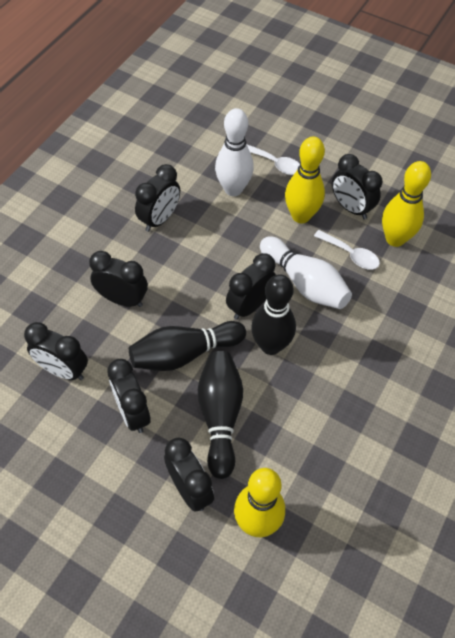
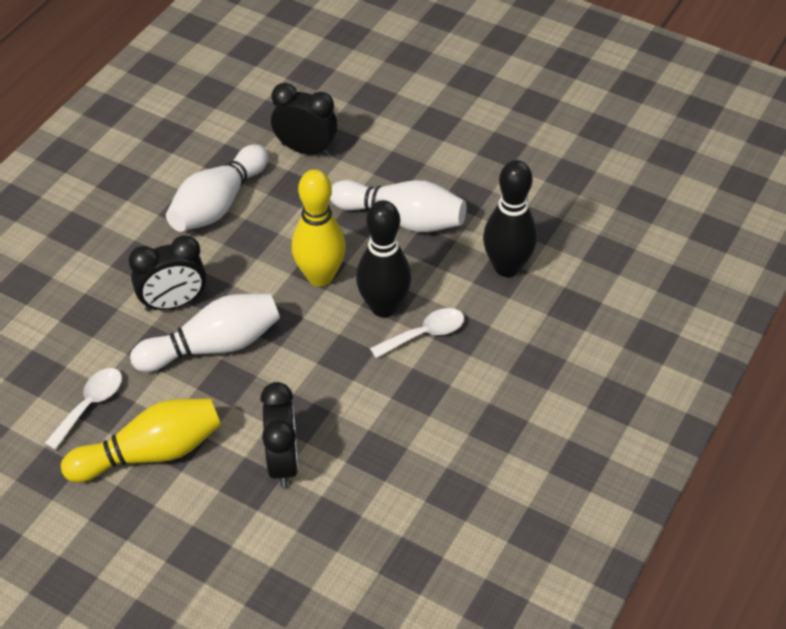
black bowling pin: [129,321,246,371] [198,351,243,479] [251,274,296,355] = 3 -> [356,200,411,317] [483,160,537,277] = 2
black clock: [24,322,88,380] [89,251,148,307] [107,359,151,433] [135,164,180,232] [164,438,214,512] [226,253,276,320] [332,154,382,219] = 7 -> [129,235,206,312] [260,382,298,488] [271,83,338,157] = 3
white bowling pin: [215,108,254,196] [260,236,352,309] = 2 -> [130,293,280,372] [166,144,268,232] [330,180,467,232] = 3
yellow bowling pin: [234,468,285,537] [285,137,325,223] [382,161,431,247] = 3 -> [61,398,221,482] [292,169,346,287] = 2

